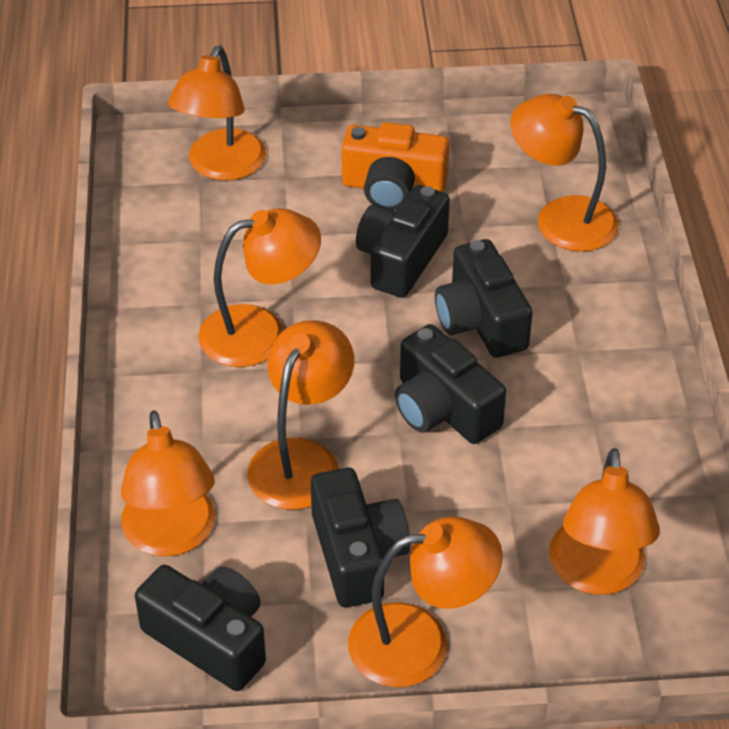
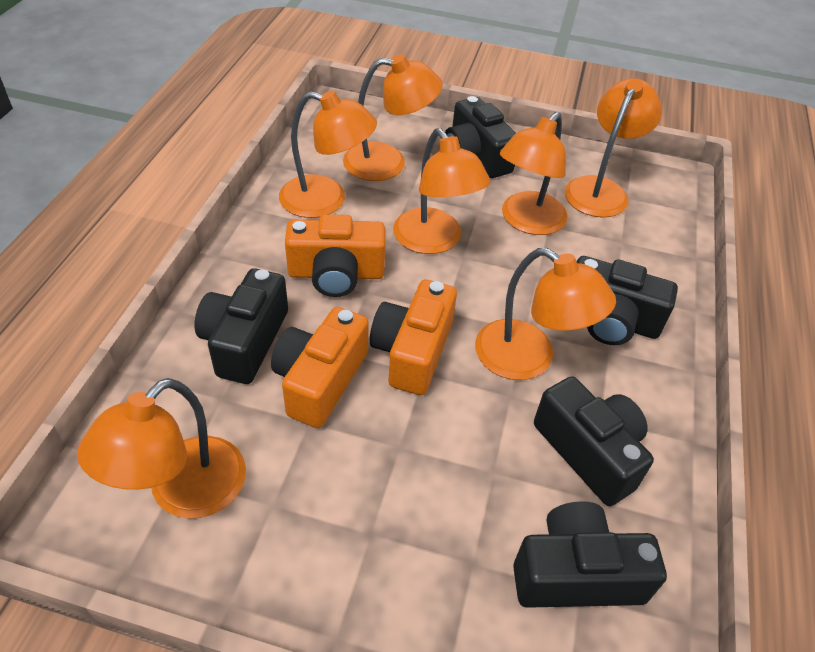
orange camera: [342,122,449,210] = 1 -> [271,307,369,428] [285,214,386,297] [370,280,457,395] = 3

